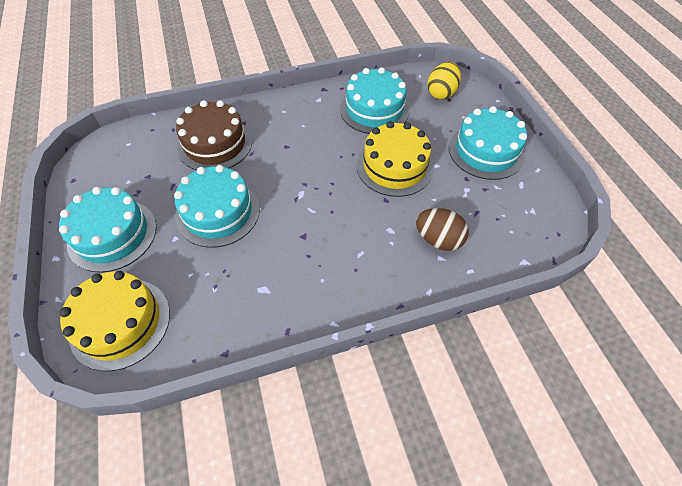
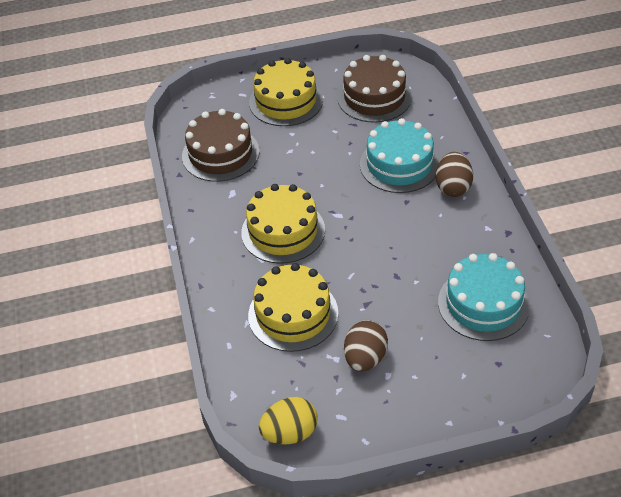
brown cake: [176,100,252,170] = 1 -> [182,109,260,182] [337,55,412,123] = 2
brown egg: [416,208,469,251] = 1 -> [344,320,388,372] [436,152,473,197] = 2
turquoise cake: [59,187,157,272] [174,165,260,248] [340,67,410,134] [449,106,527,180] = 4 -> [360,118,439,193] [438,253,530,341] = 2
yellow cake: [60,271,170,371] [357,121,434,197] = 2 -> [241,184,325,264] [248,263,338,352] [249,58,323,126] = 3

